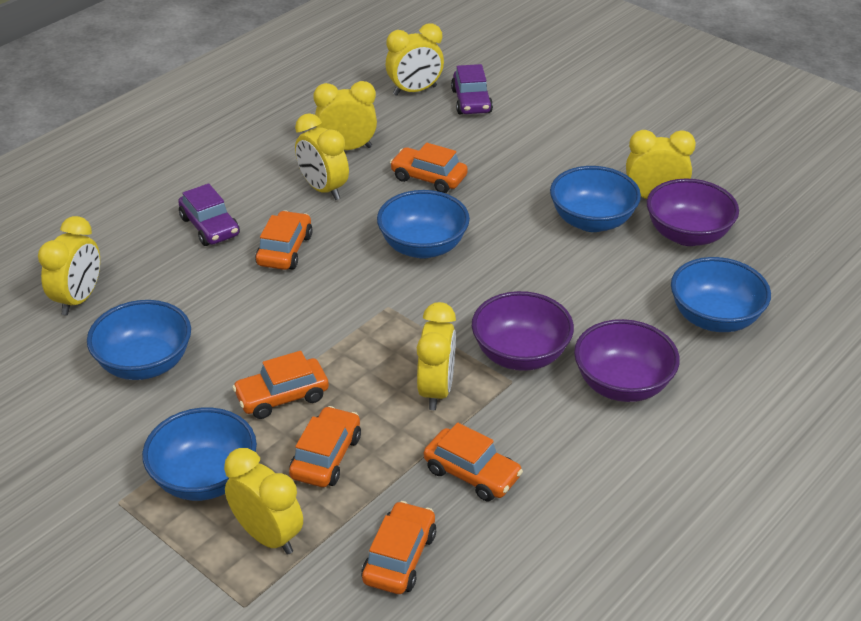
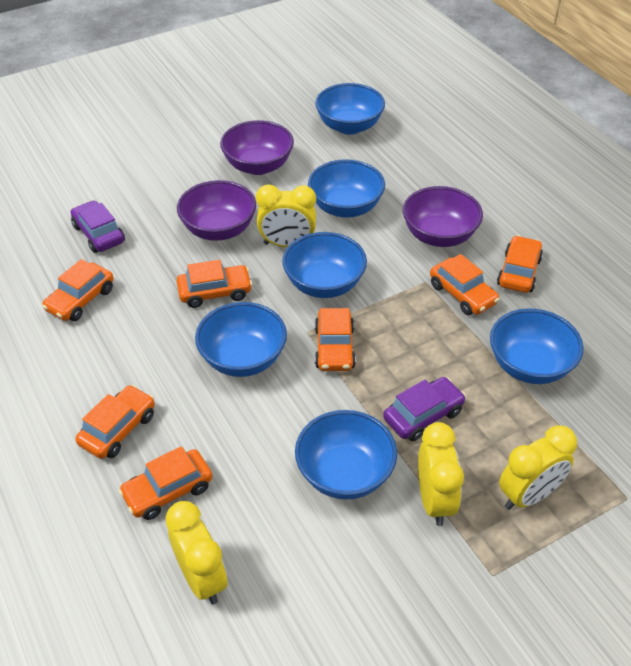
blue bowl: [87,300,191,380] [142,408,257,501] [377,190,470,259] [550,166,641,232] [671,257,771,332] = 5 -> [195,302,287,377] [282,232,367,298] [295,410,397,499] [308,159,385,218] [315,83,385,135] [490,308,583,384] = 6
orange car: [232,351,329,419] [255,211,313,270] [289,406,361,487] [361,501,436,594] [390,143,468,193] [424,423,523,501] = 6 -> [42,259,114,321] [75,385,155,459] [119,446,213,520] [177,260,252,308] [315,308,356,371] [430,254,500,315] [497,235,543,293] = 7
yellow clock: [38,216,100,316] [224,448,303,555] [295,113,349,200] [313,81,377,150] [386,24,444,96] [417,302,456,410] [626,130,696,199] = 7 -> [165,501,227,604] [256,184,316,247] [418,422,464,526] [499,425,577,510] = 4

